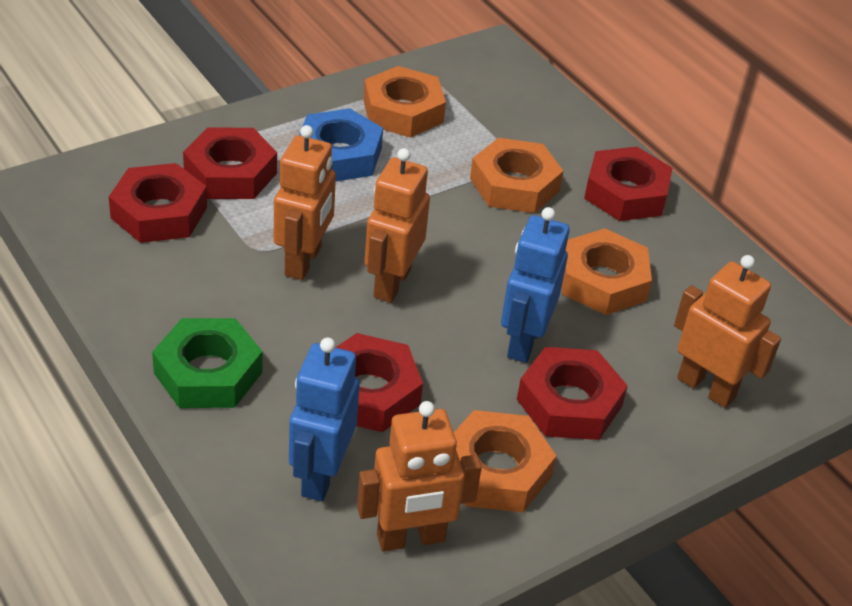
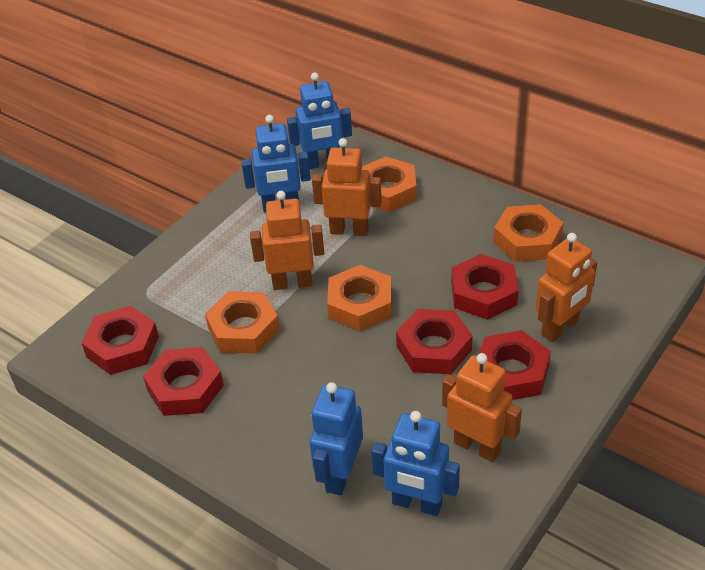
blue nut: [299,108,383,181] = 1 -> none = 0
blue robot: [289,338,360,501] [501,207,570,363] = 2 -> [242,115,311,212] [287,72,352,169] [310,382,363,495] [372,411,460,516] = 4
green nut: [152,318,262,408] = 1 -> none = 0

